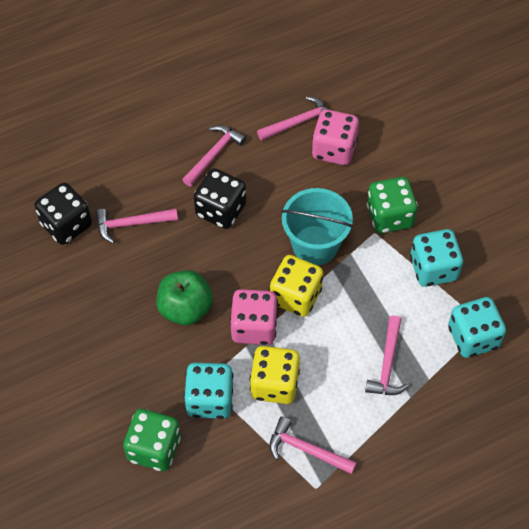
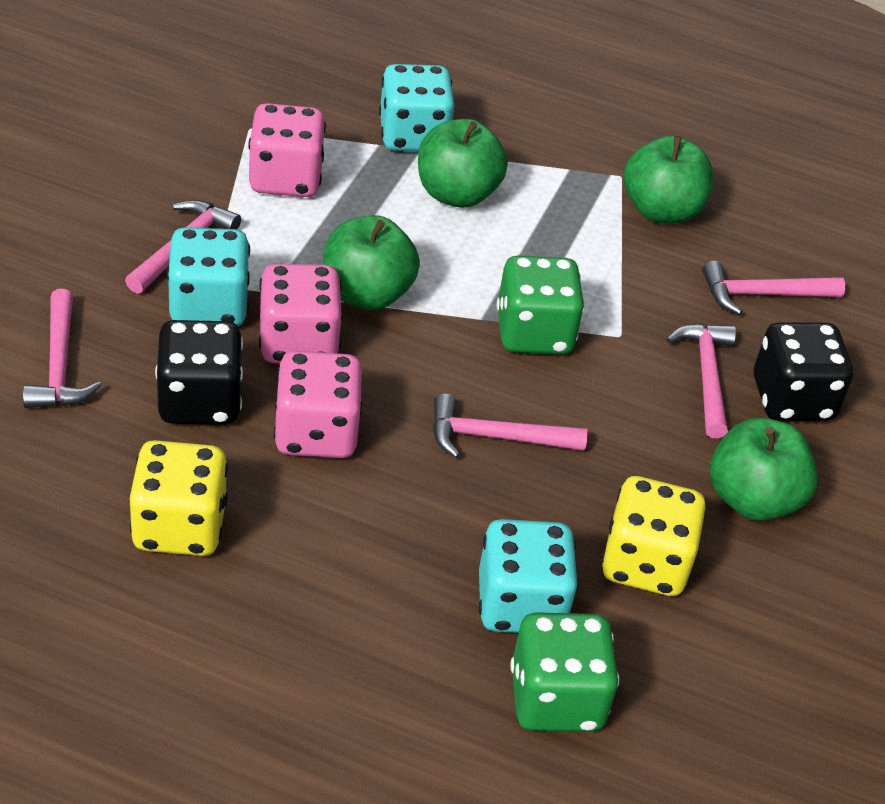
green apple: [157,270,213,326] = 1 -> [323,215,420,310] [418,119,508,208] [624,136,713,224] [710,417,818,521] = 4
pink dice: [230,289,278,345] [311,109,359,165] = 2 -> [249,103,326,197] [259,264,343,363] [273,351,362,458] = 3
turquoise bucket: [281,188,353,265] = 1 -> none = 0

